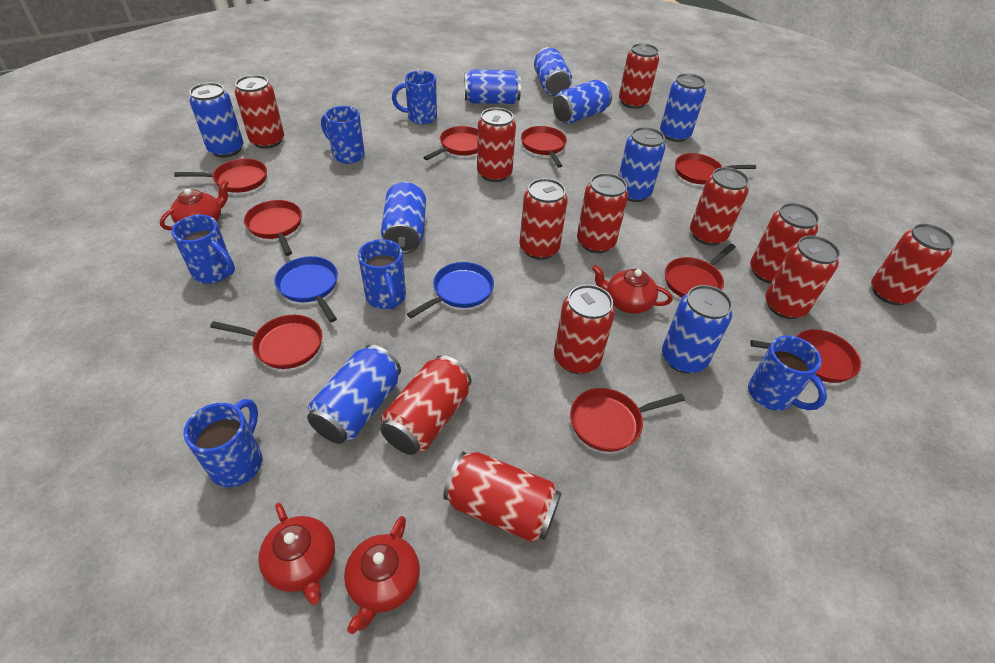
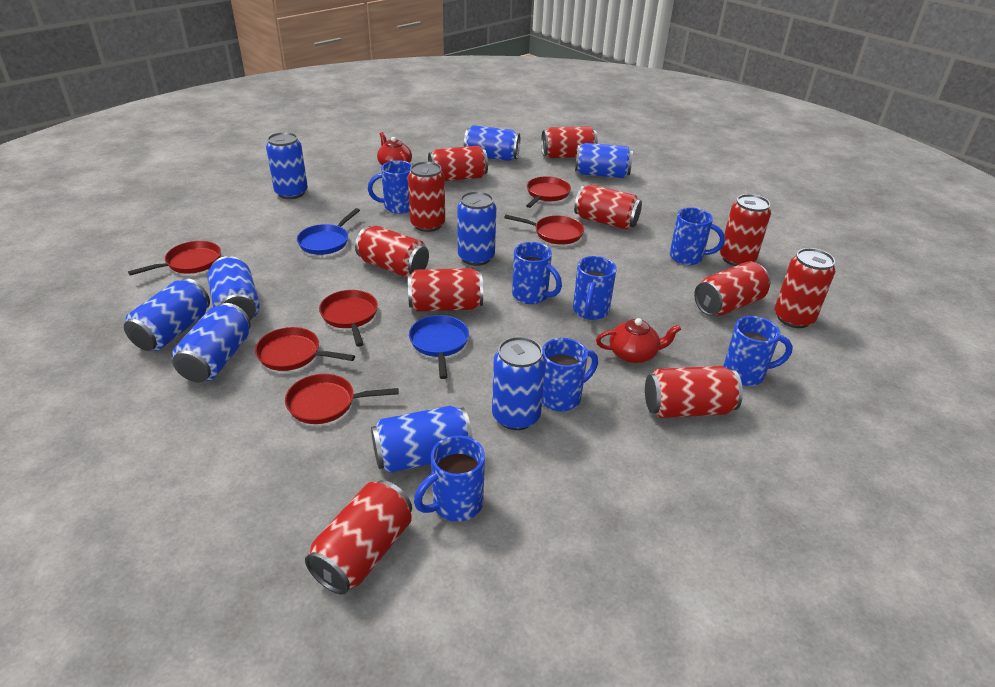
blue mug: [171,215,235,284] [183,399,262,487] [321,106,365,164] [358,239,406,309] [392,71,437,124] [748,335,827,411] = 6 -> [368,160,412,214] [414,435,485,522] [512,242,562,304] [542,338,598,411] [573,256,617,320] [670,208,725,265] [723,316,793,386] = 7
red can: [235,75,284,149] [380,355,471,455] [443,451,561,542] [477,108,516,182] [519,178,568,260] [554,284,615,374] [577,173,629,253] [619,43,659,109] [690,167,749,246] [750,203,819,284] [765,235,840,319] [871,224,955,305] = 12 -> [305,480,412,595] [355,226,429,278] [408,161,445,232] [408,268,483,312] [428,146,488,181] [541,126,598,158] [574,185,642,230] [645,366,743,418] [694,261,770,316] [720,194,771,266] [774,248,835,328] = 11
red pan: [174,159,267,193] [210,315,322,369] [244,200,302,256] [423,126,478,160] [521,126,567,168] [570,388,685,452] [665,244,736,297] [675,153,756,184] [750,329,861,383] = 9 -> [128,241,221,276] [255,327,355,371] [285,374,399,424] [319,290,378,347] [504,215,584,245] [526,176,571,208] = 6
red teapot: [160,180,229,230] [258,503,335,605] [344,516,420,634] [592,265,673,314] = 4 -> [377,132,412,165] [596,318,681,363] = 2

